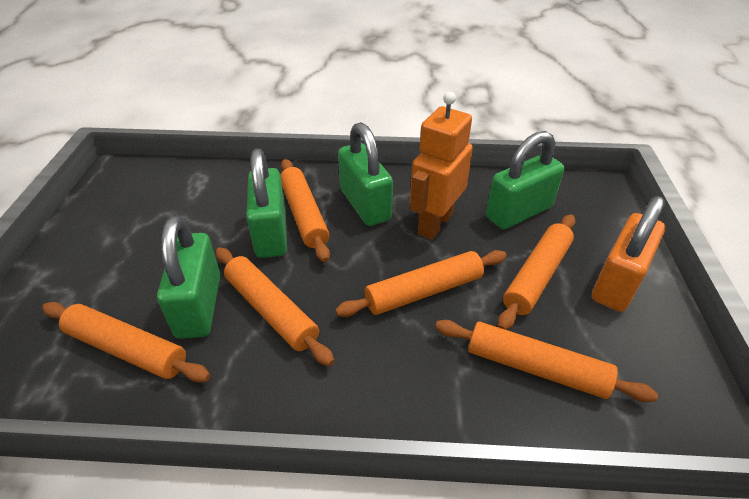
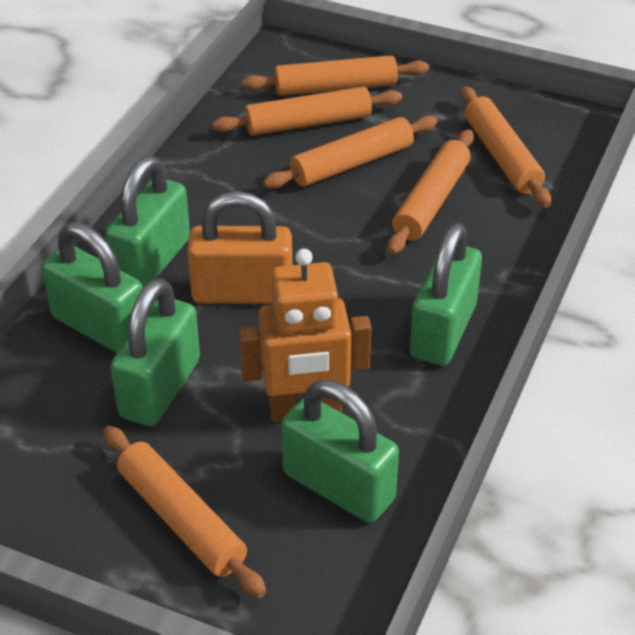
green padlock: [157,216,220,339] [246,149,287,258] [338,122,393,226] [486,131,564,229] = 4 -> [42,222,143,353] [105,156,190,287] [110,278,200,426] [281,380,399,523] [410,223,482,366] = 5

